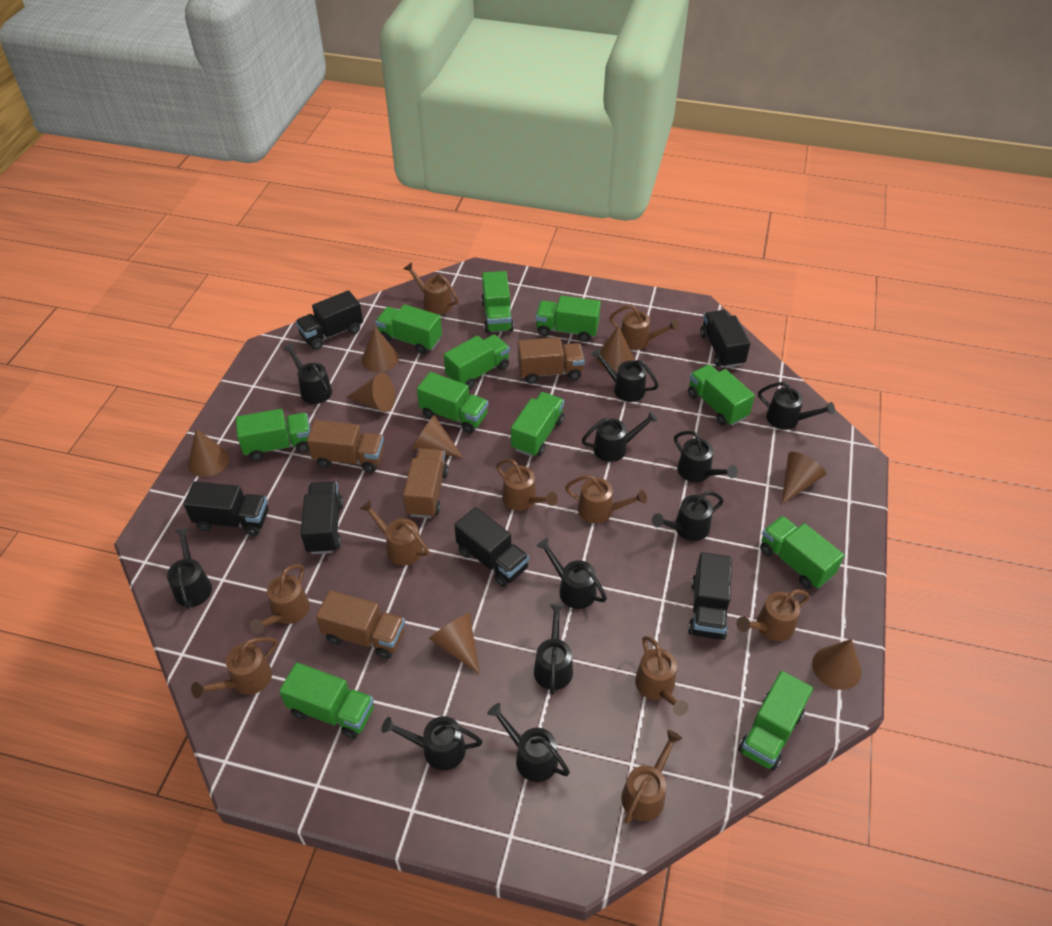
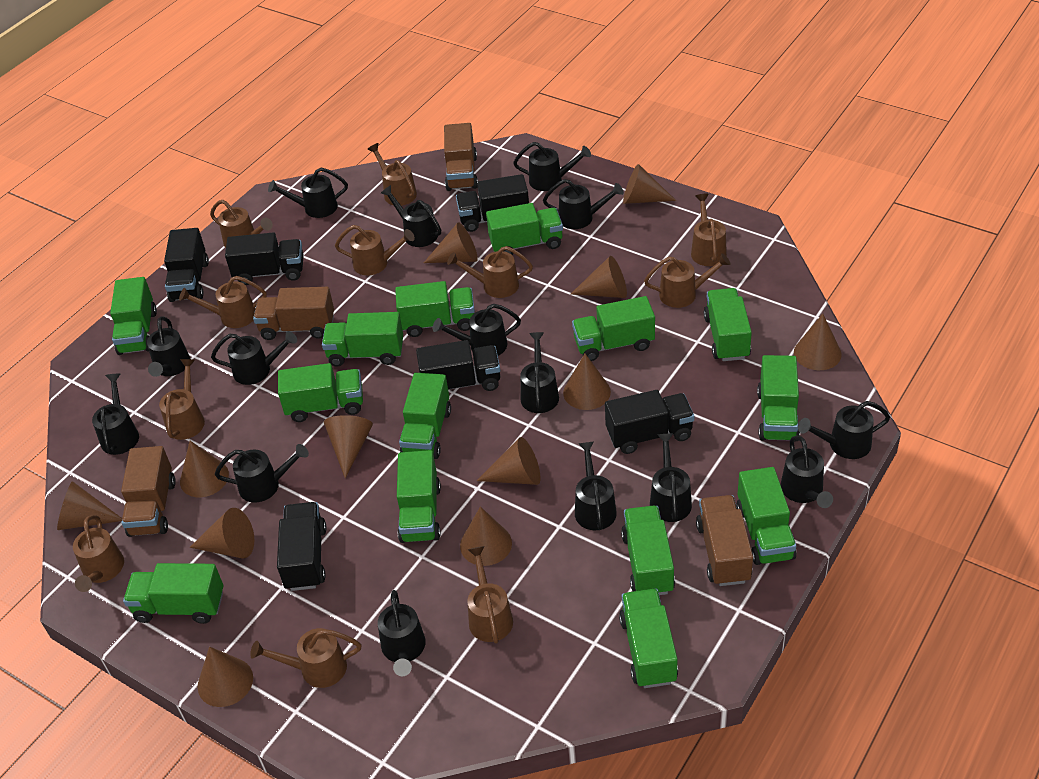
black watering can: [167,528,212,609] [283,343,332,404] [381,716,482,770] [487,703,570,782] [534,604,573,695] [536,538,607,609] [582,411,658,462] [591,347,659,402] [652,491,724,541] [674,431,738,482] [758,382,835,430] = 11 -> [92,374,139,455] [147,316,190,377] [211,331,297,385] [215,444,309,503] [268,168,348,218] [378,590,426,676] [381,185,441,247] [433,304,521,356] [513,142,591,191] [520,332,559,413] [543,179,624,229] [575,441,617,530] [650,433,692,522] [781,436,833,508] [798,401,890,459] = 15
brown cone: [188,429,230,477] [347,373,395,412] [362,326,399,372] [412,415,464,458] [429,613,480,674] [597,326,634,372] [782,452,826,504] [812,639,861,690] = 8 -> [57,481,122,530] [180,441,229,497] [189,508,254,559] [198,647,253,707] [324,415,373,478] [424,222,478,263] [460,507,512,566] [477,437,541,485] [563,354,611,410] [571,256,627,298] [623,164,676,204] [794,314,842,370] = 12
brown watering can: [191,637,277,698] [250,564,310,634] [360,500,429,566] [404,262,458,315] [496,459,558,511] [565,475,647,523] [609,305,679,350] [621,730,682,824] [635,636,688,716] [736,589,810,641] = 10 -> [73,515,124,592] [159,359,205,440] [179,276,267,328] [210,200,273,248] [250,628,361,688] [335,225,415,275] [367,143,417,206] [447,246,533,298] [467,546,513,644] [644,253,731,308] [691,194,727,266] = 11
green truck: [236,409,310,461] [279,663,374,739] [375,304,442,354] [417,372,488,433] [444,335,510,389] [481,271,514,333] [511,392,564,457] [535,296,601,342] [688,364,755,426] [738,671,813,771] [760,516,844,589] = 11 -> [110,277,157,355] [123,563,223,624] [278,363,363,422] [322,312,403,367] [395,281,475,337] [397,450,441,543] [399,373,451,459] [486,203,563,255] [572,296,655,361] [619,589,678,688] [621,506,675,595] [704,288,752,361] [736,467,797,565] [757,355,800,441] = 14

